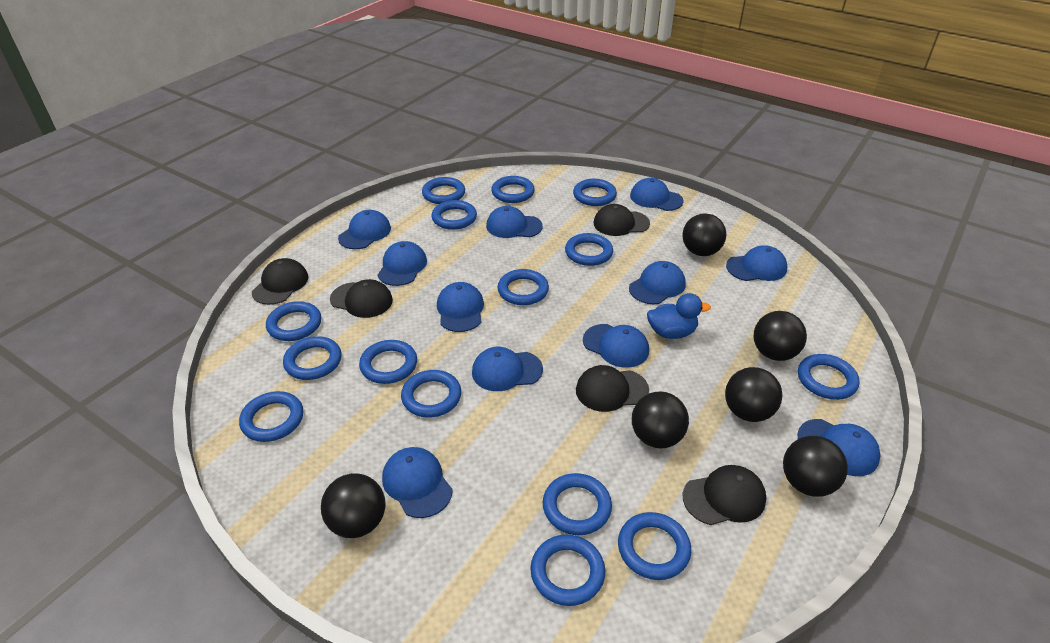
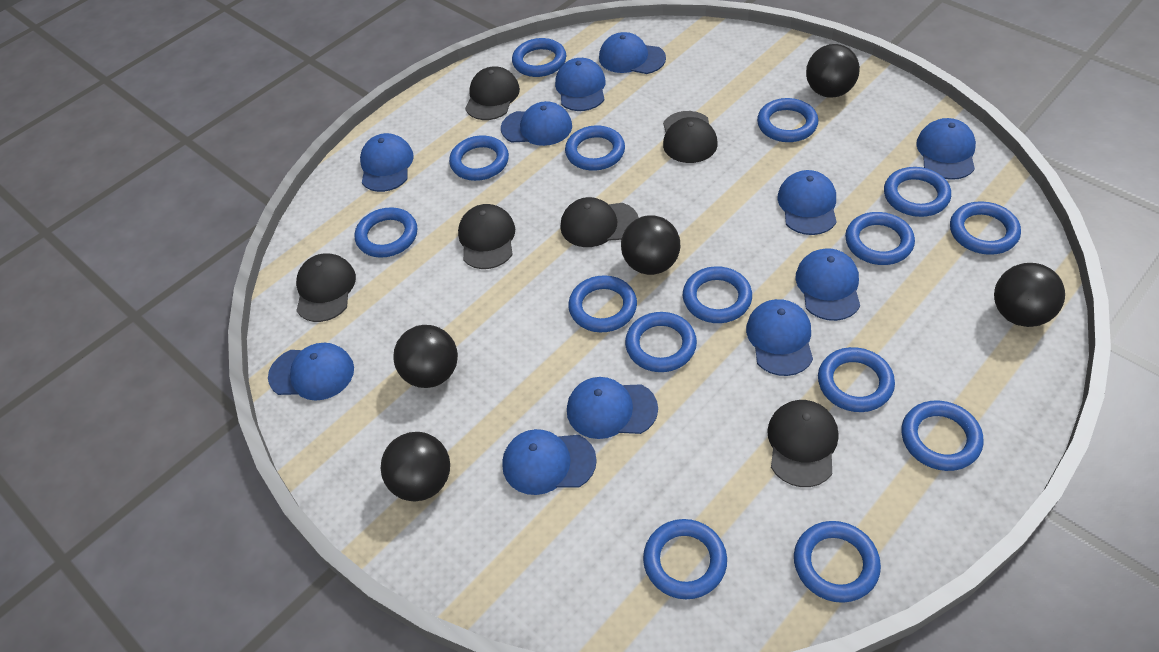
black ball: [321,473,385,538] [632,391,689,449] [682,213,726,256] [725,367,783,422] [754,311,807,361] [783,436,848,497] = 6 -> [381,432,450,501] [393,325,458,388] [621,215,680,275] [806,44,860,98] [994,263,1065,327] = 5
black cap: [252,258,308,305] [330,279,393,318] [576,365,649,412] [594,204,650,236] [683,465,766,525] = 5 -> [296,253,356,322] [458,204,515,269] [465,67,520,120] [560,197,639,247] [663,111,718,163] [767,400,838,487] = 6
blue duck: [647,293,711,339] = 1 -> none = 0

